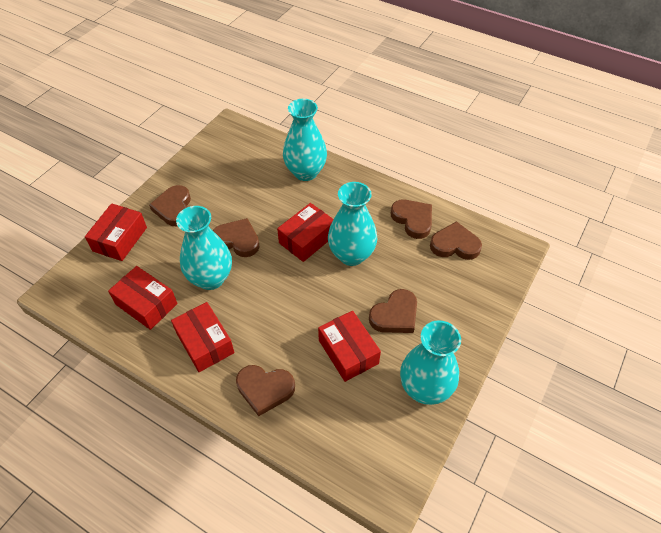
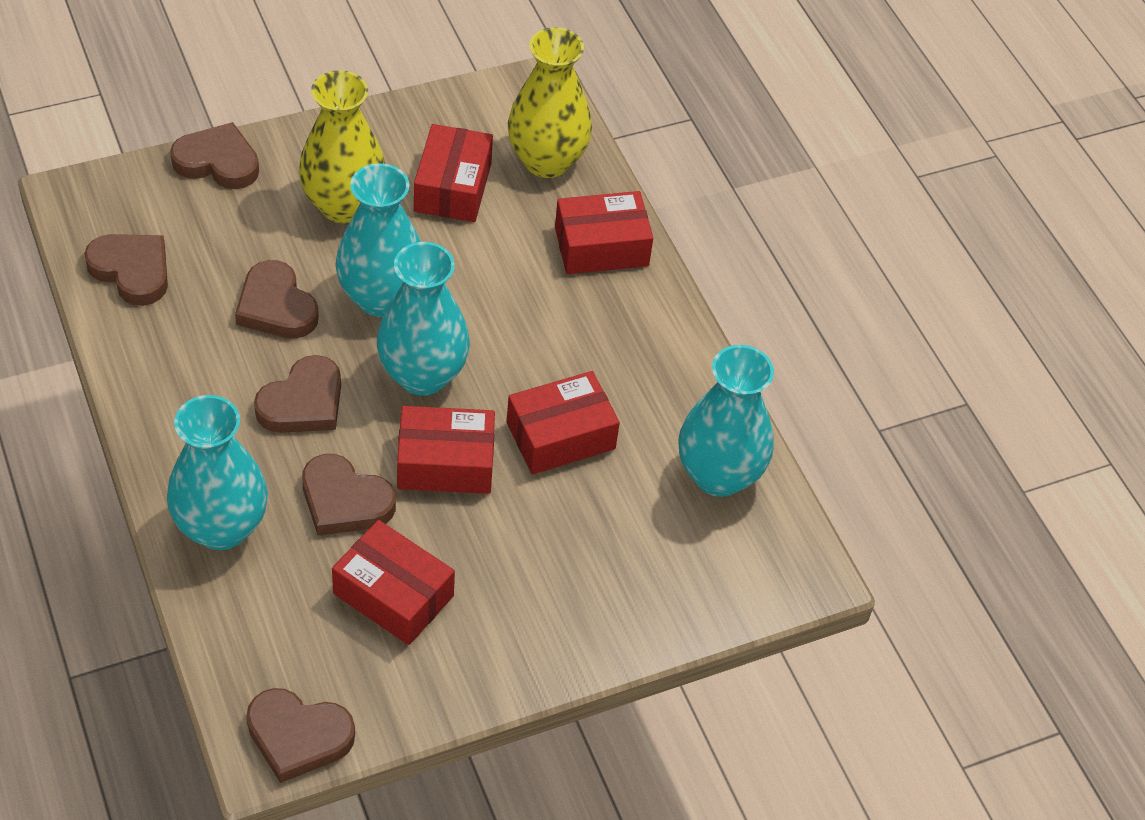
yellow vase: none = 0 -> [299,70,385,223] [508,27,592,178] = 2

